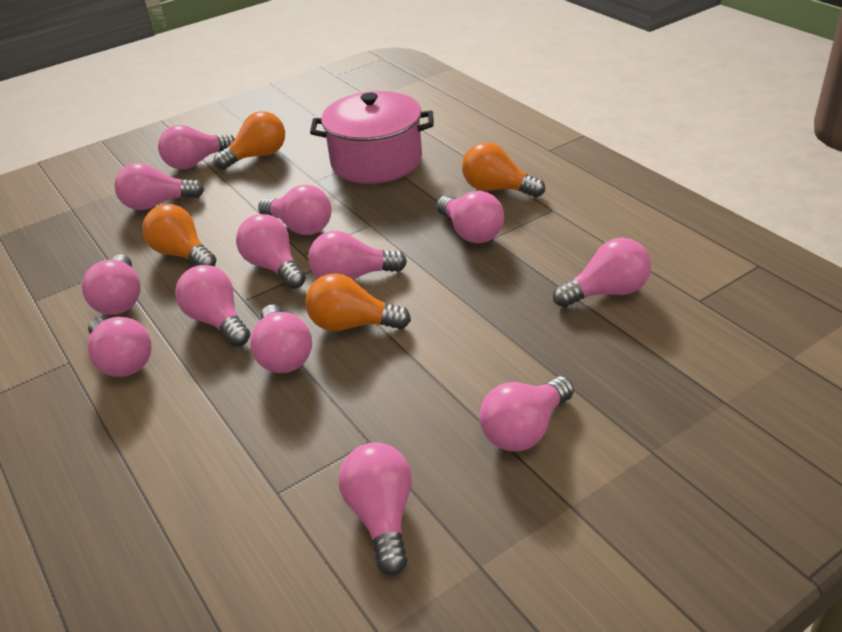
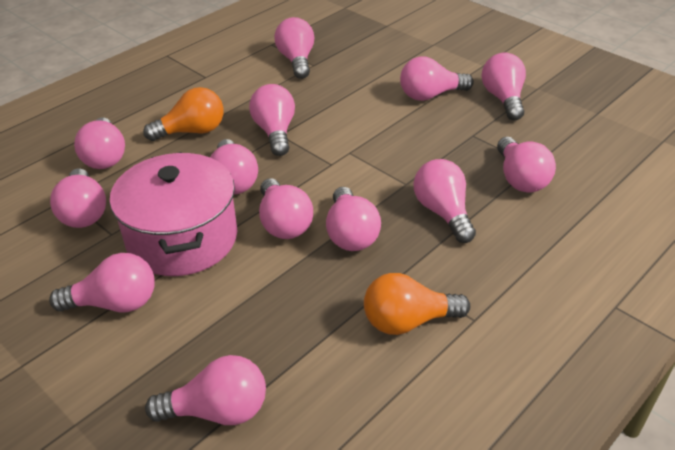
orange light bulb: [142,204,216,266] [214,111,285,170] [305,273,411,331] [462,142,545,197] = 4 -> [143,87,224,141] [364,273,470,335] = 2

